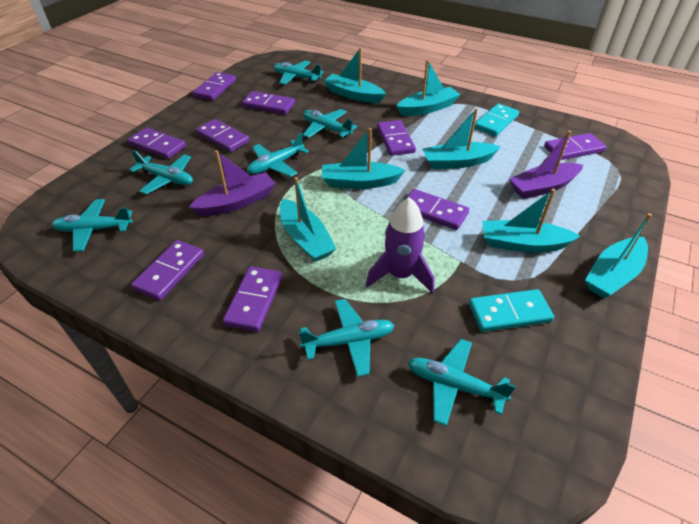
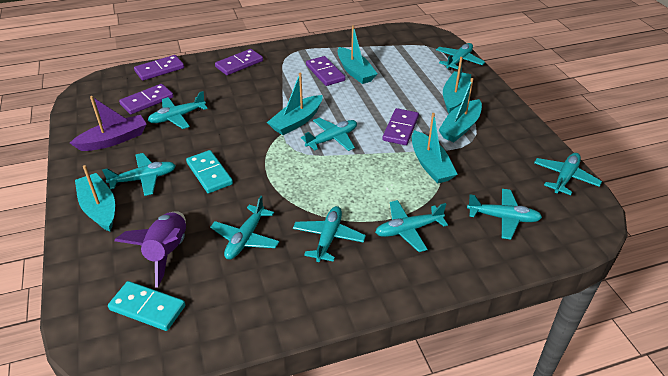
purple boat: [189,150,276,216] [509,131,583,199] = 2 -> [70,96,147,151] = 1
purple domino: [128,127,186,159] [131,240,204,301] [193,72,236,101] [196,119,249,152] [223,266,282,332] [242,91,295,114] [377,120,416,156] [406,189,469,230] [544,133,606,160] = 9 -> [119,84,174,114] [134,55,184,81] [215,49,263,75] [306,56,345,86] [382,108,419,145] = 5
turquoise boat: [280,177,337,262] [322,128,405,189] [324,47,386,103] [397,59,461,116] [422,108,501,169] [482,189,580,252] [585,213,652,298] = 7 -> [75,165,115,231] [267,73,323,135] [337,25,378,84] [412,113,458,184] [439,78,482,142] [443,57,471,113] = 6
turquoise plane: [51,199,133,252] [129,150,193,194] [247,132,309,177] [273,61,324,85] [299,299,394,377] [303,109,357,138] [408,339,516,426] = 7 -> [102,153,176,196] [148,91,208,129] [210,196,279,260] [293,206,366,262] [301,118,357,151] [375,200,448,252] [436,43,485,70] [467,189,542,240] [534,153,602,195] = 9

